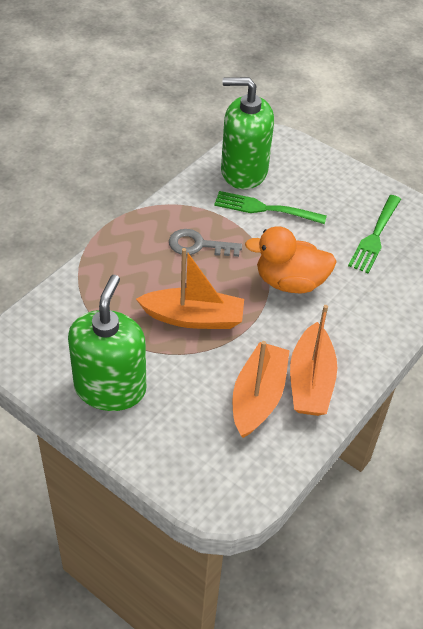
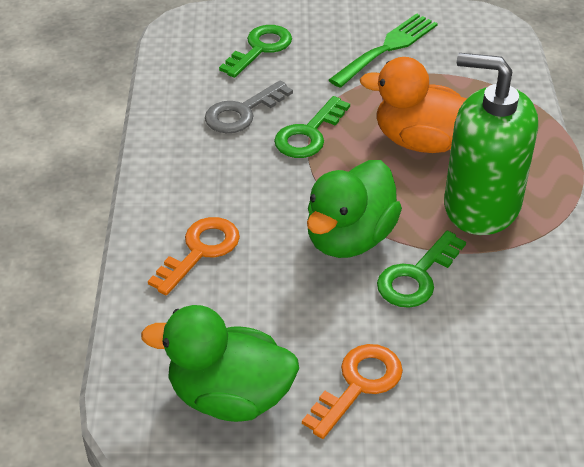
green duck: none = 0 -> [141,305,299,422] [307,160,402,258] = 2
green fork: [214,191,327,224] [348,195,401,273] = 2 -> [329,13,438,88] = 1
green key: none = 0 -> [219,25,292,78] [274,96,350,158] [377,231,466,308] = 3
green soap dispenser: [68,275,146,411] [221,77,274,189] = 2 -> [444,53,538,235] = 1
orange boat: [136,248,244,329] [232,341,290,438] [290,305,337,416] = 3 -> none = 0
orange key: none = 0 -> [148,217,240,295] [302,344,403,439] = 2

